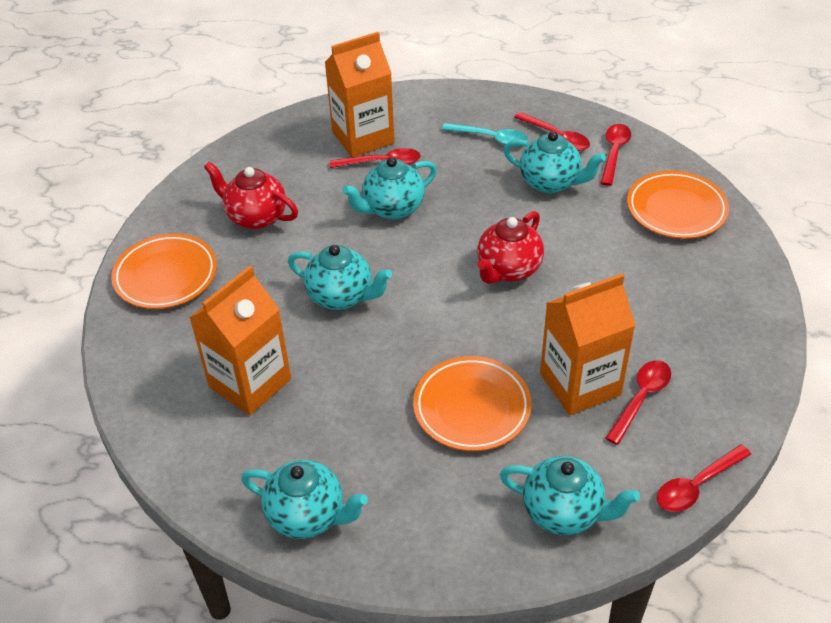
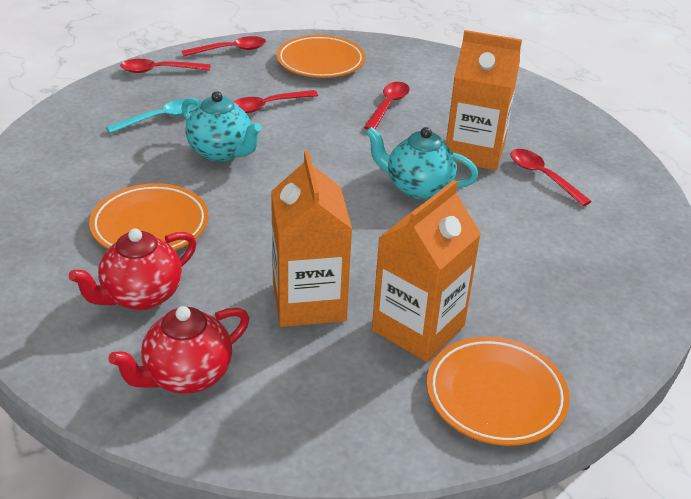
turquoise teapot: [241,460,368,539] [288,245,392,310] [342,157,437,220] [500,456,640,535] [503,131,606,193] = 5 -> [181,91,262,162] [365,127,478,199] = 2

